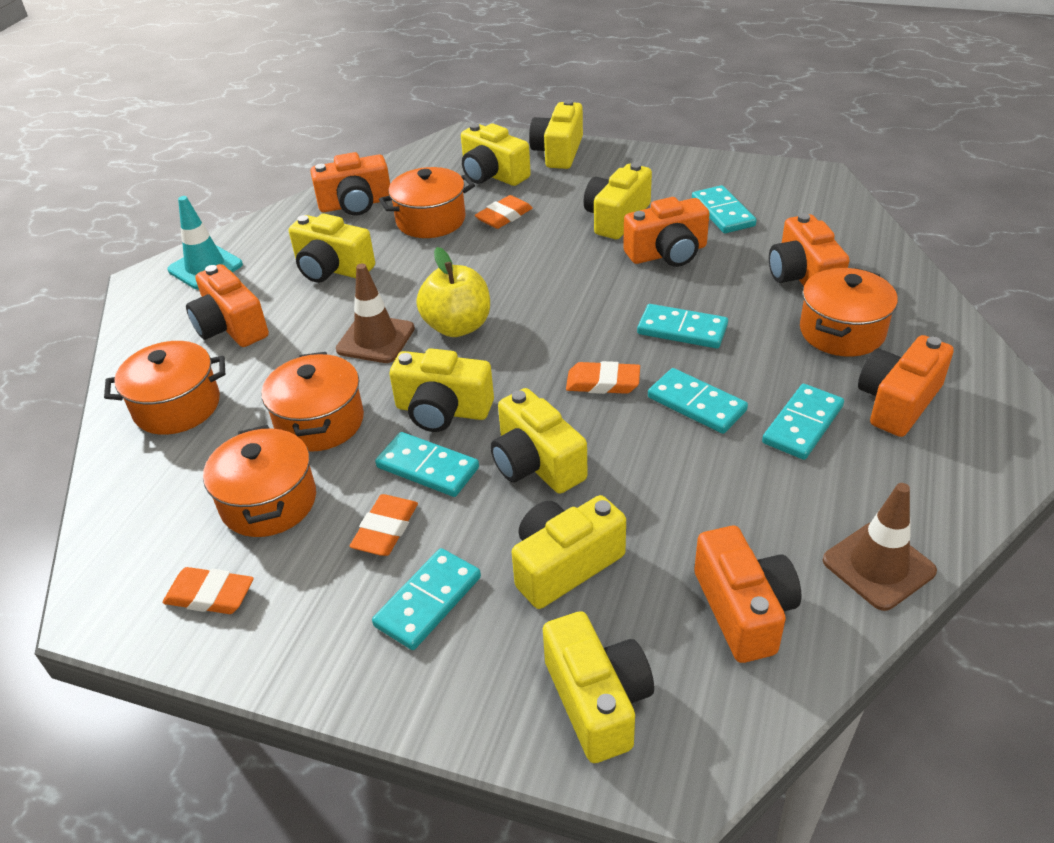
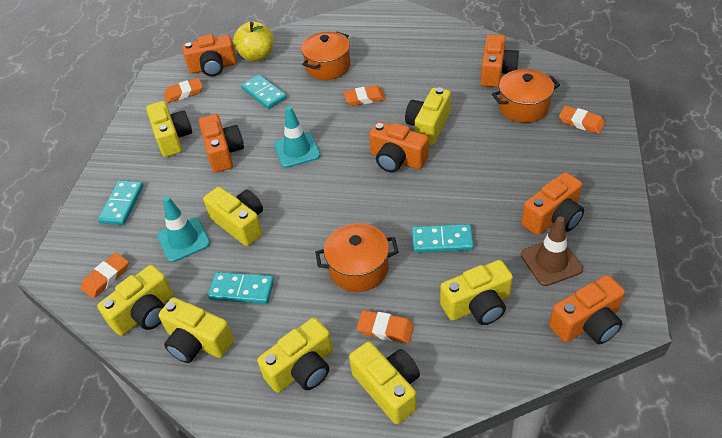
brown traffic cone: [336,263,415,363] [823,483,937,611] = 2 -> [521,216,583,286] = 1
orange eraser: [163,567,254,614] [350,494,418,556] [474,195,533,229] [566,361,640,394] = 4 -> [81,253,128,299] [164,78,203,103] [344,85,386,106] [357,310,414,344] [559,106,605,134] = 5
orange pot: [104,341,225,435] [203,425,316,537] [261,352,364,452] [379,167,475,238] [800,268,898,357] = 5 -> [301,32,351,80] [315,223,399,292] [492,69,560,123] = 3
turquoise domino: [372,548,481,650] [375,432,479,497] [637,304,728,349] [648,368,748,434] [692,185,757,233] [762,384,844,460] = 6 -> [98,180,144,225] [208,272,274,304] [241,75,287,109] [412,224,474,253] = 4
turquoise traffic cone: [168,196,243,289] = 1 -> [157,196,210,262] [274,106,321,168] = 2

